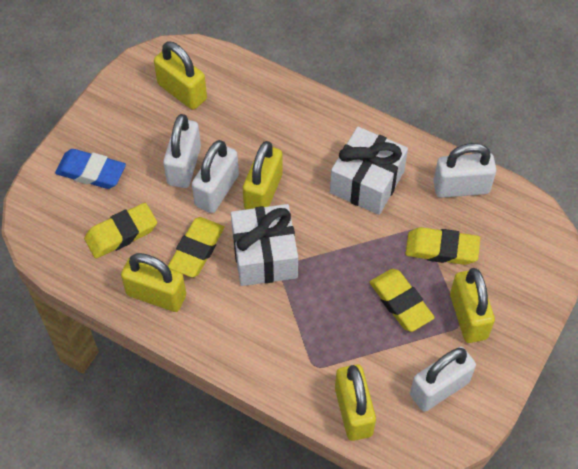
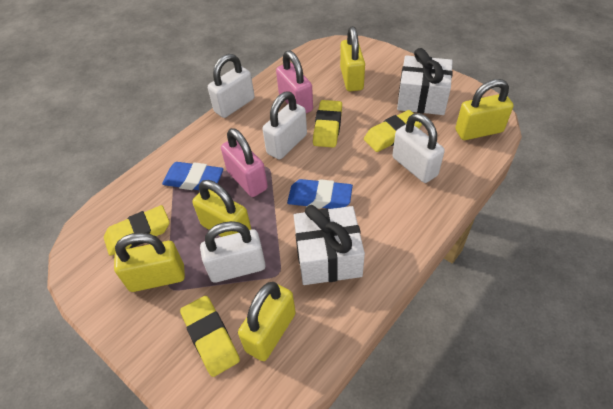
blue eraser: [55,149,126,189] = 1 -> [162,162,224,190] [287,179,353,209] = 2
pink padlock: none = 0 -> [221,128,268,197] [276,50,313,113] = 2

